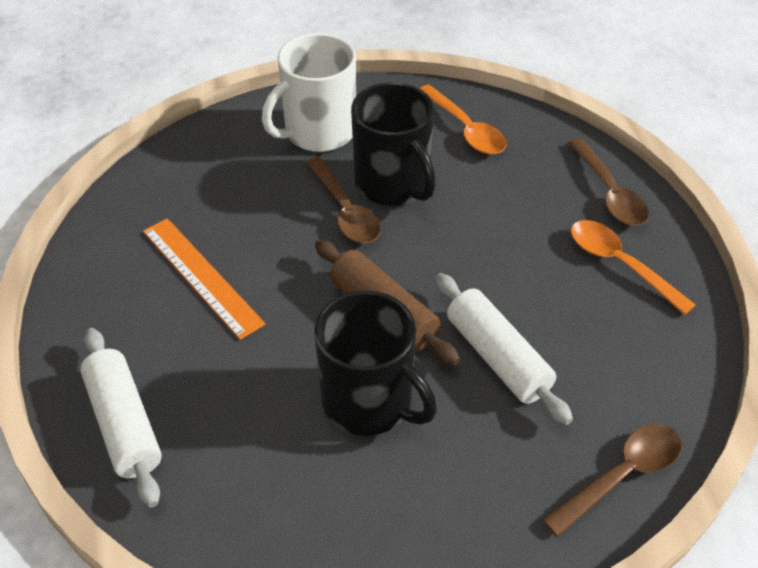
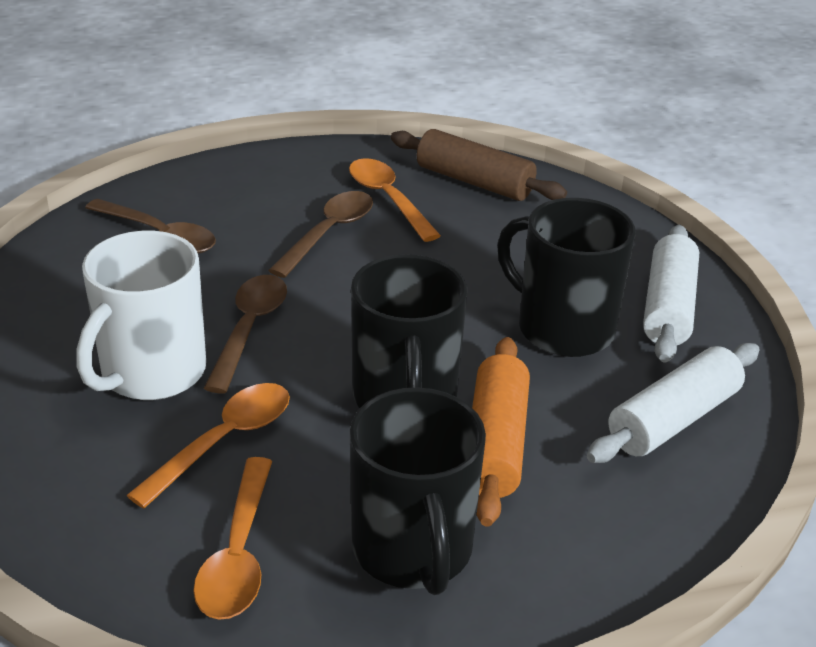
black mug: [314,290,437,436] [351,82,436,206] = 2 -> [350,387,486,595] [351,254,467,408] [497,198,636,357] = 3
orange rolling pin: none = 0 -> [472,337,530,527] = 1
orange ruler: [143,218,266,340] = 1 -> none = 0
orange spoon: [419,85,506,154] [571,220,696,315] = 2 -> [126,383,290,509] [193,457,272,620] [349,158,441,242] = 3

